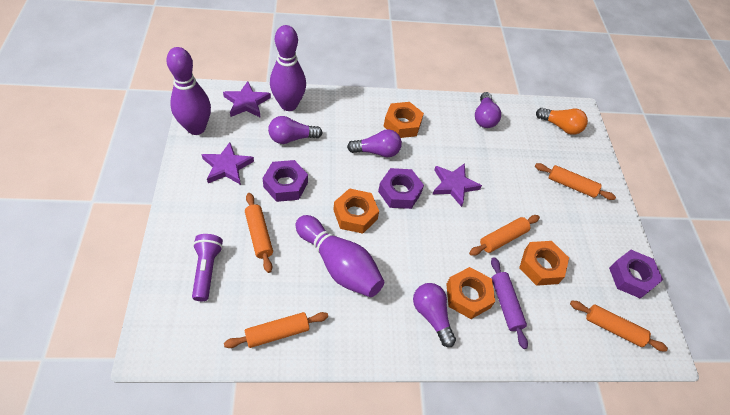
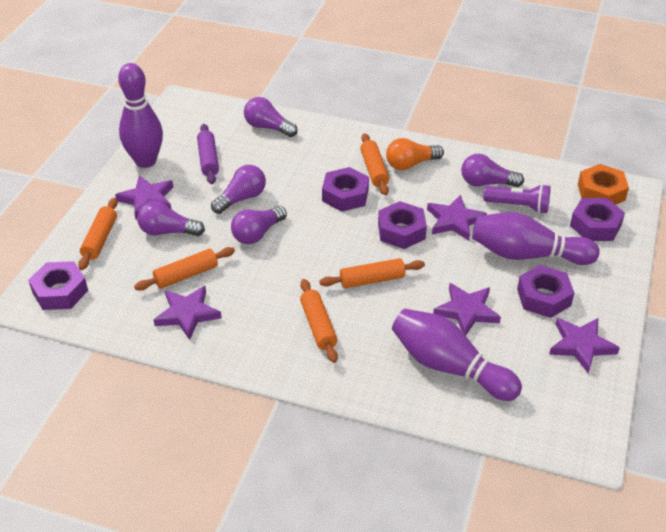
orange nut: [333,188,379,234] [384,102,424,138] [446,267,495,319] [519,241,569,286] = 4 -> [578,164,629,205] = 1
purple light bulb: [268,116,322,144] [347,129,402,157] [413,283,456,347] [475,92,501,128] = 4 -> [137,201,205,236] [211,165,266,214] [231,206,287,244] [244,97,298,137] [461,154,524,187] = 5
purple nut: [262,160,308,202] [378,168,424,209] [609,250,663,299] = 3 -> [28,261,88,310] [322,167,369,212] [378,201,427,249] [517,265,574,318] [570,198,625,241] = 5
purple star: [201,142,254,185] [223,81,271,118] [433,163,482,207] = 3 -> [115,175,173,219] [154,286,222,340] [427,195,487,241] [433,283,501,336] [549,318,620,373] = 5

